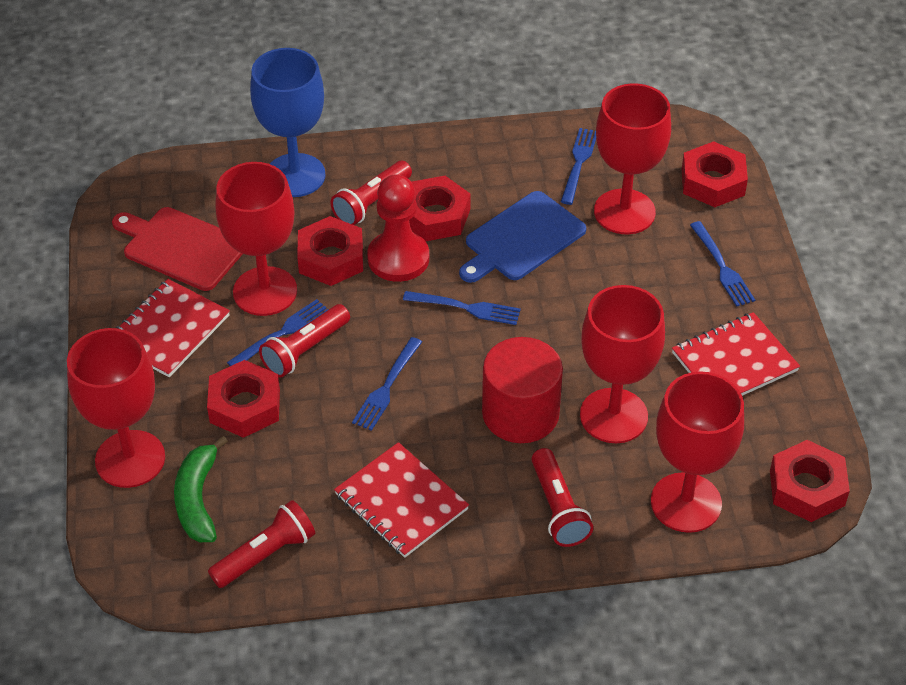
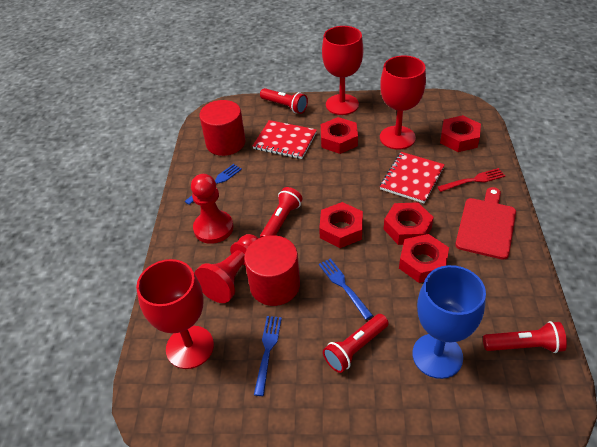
blue cutting board: [459,191,586,283] = 1 -> none = 0
blue fork: [227,299,329,366] [352,337,422,431] [403,291,521,325] [561,128,596,205] [690,221,755,307] = 5 -> [185,164,242,205] [254,316,282,396] [319,258,373,320] = 3
green banana: [174,436,228,542] = 1 -> none = 0
red cylinder: [482,337,563,443] = 1 -> [199,100,245,156] [244,235,300,306] = 2
red fork: none = 0 -> [438,168,505,192] = 1
red goblet: [67,328,165,488] [215,162,297,316] [580,285,665,443] [594,83,671,234] [651,371,744,533] = 5 -> [136,259,214,369] [322,26,364,115] [380,56,426,150] = 3
red notebook: [116,279,230,377] [334,442,469,558] [672,312,800,396] = 3 -> [253,120,317,159] [380,152,445,203] = 2
red pawn: [367,174,429,282] = 1 -> [191,174,233,244] [194,234,259,303] = 2

